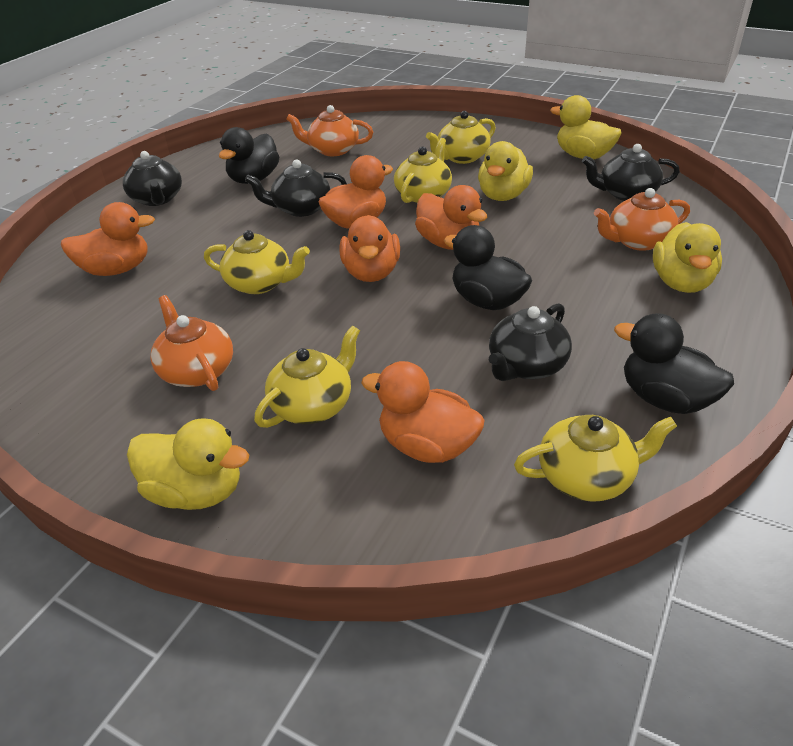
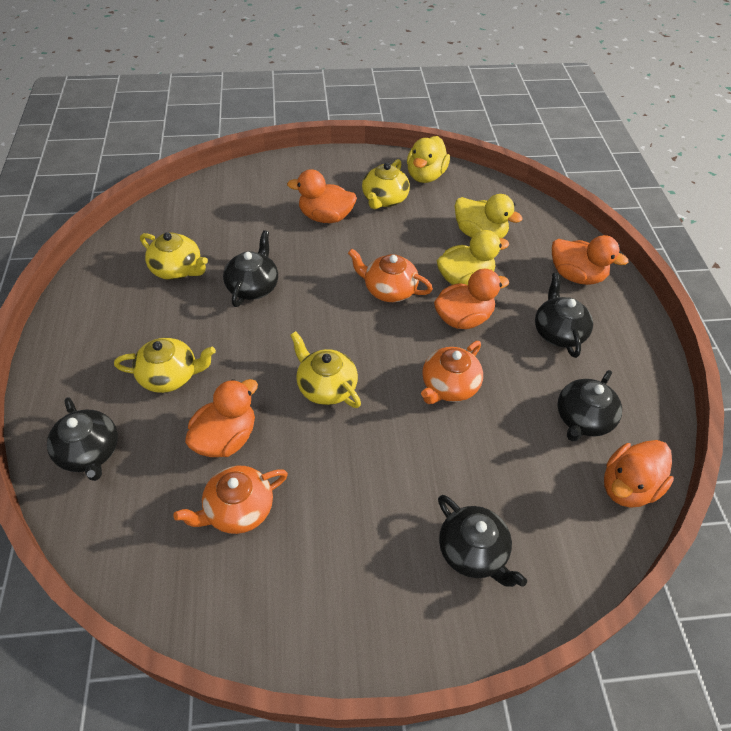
black duck: [219,127,279,184] [444,225,532,310] [614,313,734,414] = 3 -> none = 0
black teapot: [123,151,182,206] [245,159,347,217] [489,303,572,381] [582,144,680,201] = 4 -> [47,397,118,481] [223,230,278,307] [438,495,527,587] [535,273,593,358] [557,370,622,441] = 5
yellow duck: [127,418,249,510] [478,141,533,201] [550,95,622,159] [653,222,722,293] = 4 -> [407,136,450,183] [437,230,509,285] [455,194,523,238] = 3
yellow teapot: [204,230,310,294] [254,326,360,428] [394,138,452,203] [426,111,496,164] [514,415,677,502] = 5 -> [114,337,216,393] [140,232,208,280] [290,331,361,408] [362,159,410,209] = 4

